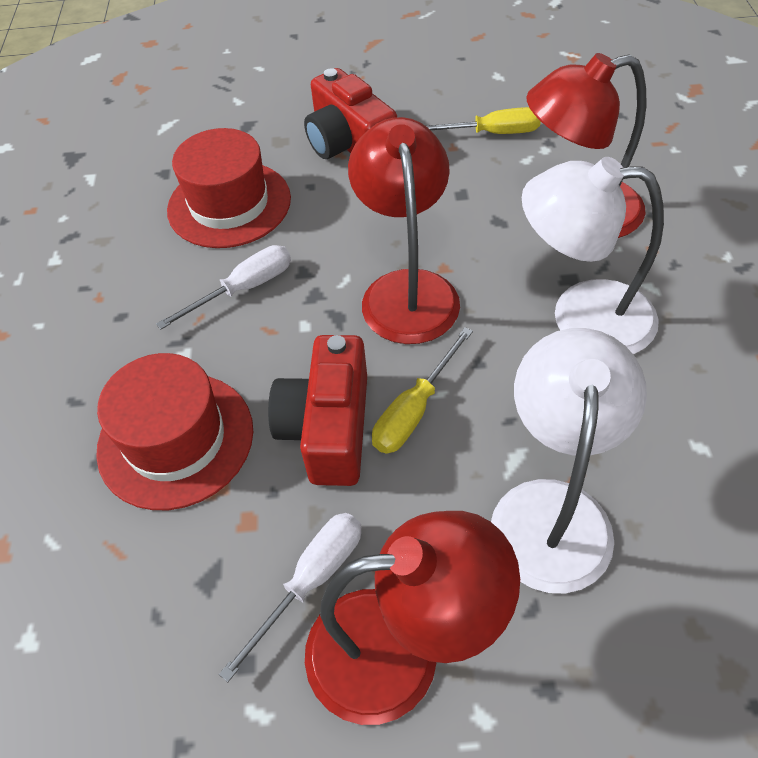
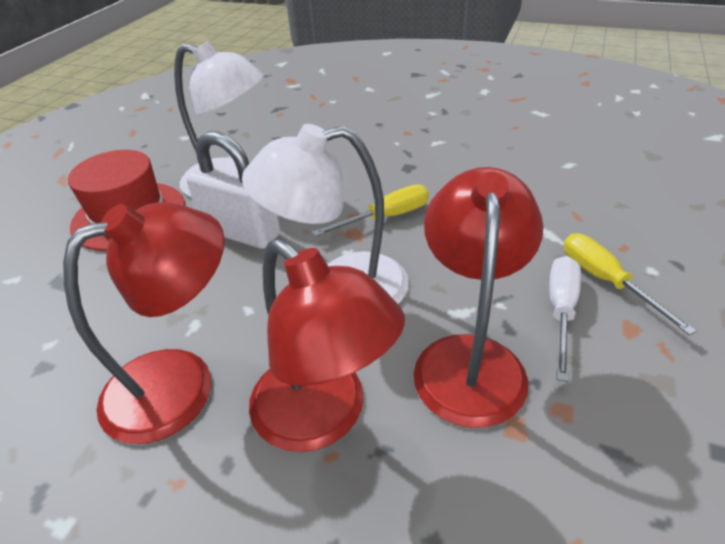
red camera: [268,335,367,486] [304,68,397,159] = 2 -> none = 0
red hat: [96,353,253,510] [167,128,291,248] = 2 -> [68,150,185,251] = 1
white padlock: none = 0 -> [186,131,281,249] = 1
white screwdriver: [156,245,291,330] [219,513,361,682] = 2 -> [549,256,581,382] = 1

